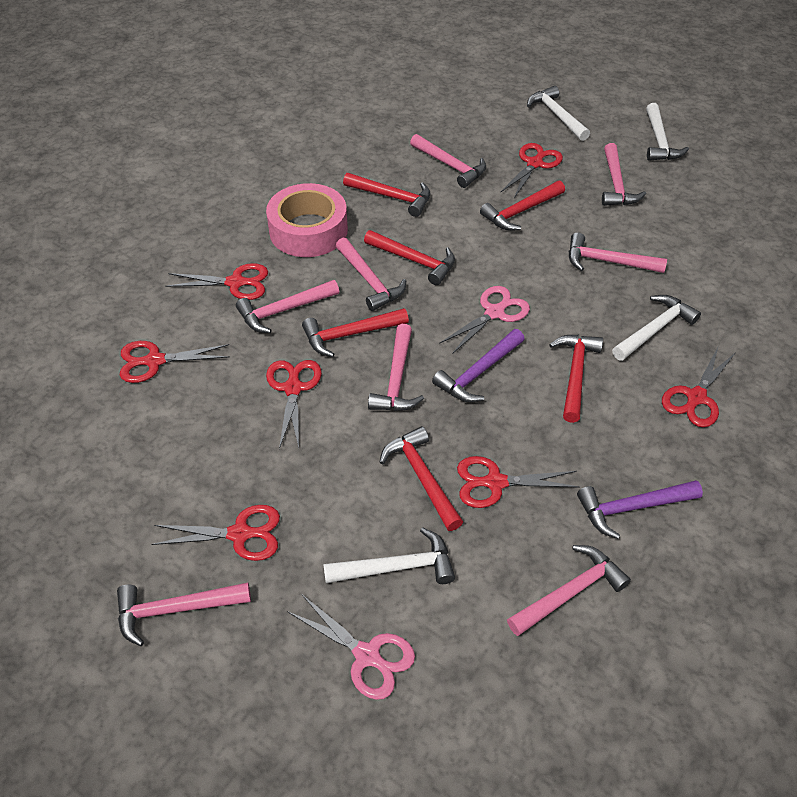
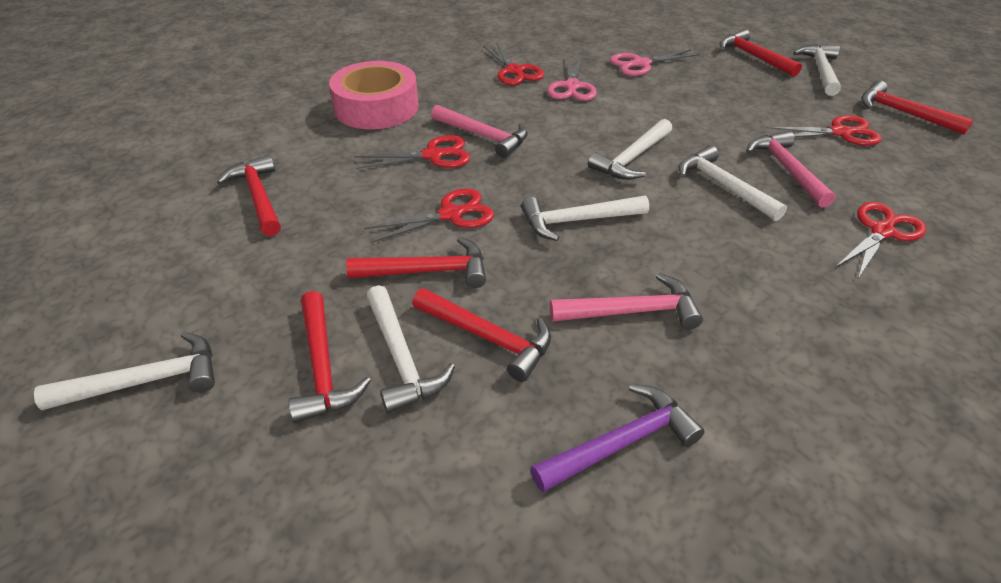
pink hammer: [117,583,251,646] [236,280,339,333] [336,237,406,311] [368,324,424,411] [410,134,486,188] [507,545,631,636] [569,232,667,273] [602,143,646,206] = 8 -> [431,105,528,158] [550,273,703,329] [746,131,836,208] = 3
purple hammer: [432,329,525,402] [577,480,703,539] = 2 -> [531,384,705,492] = 1
red scissors: [120,341,230,383] [151,505,280,561] [165,263,268,300] [266,360,322,449] [457,456,580,508] [500,143,563,198] [662,345,736,427] = 7 -> [354,135,470,169] [364,189,494,243] [483,42,544,85] [766,115,882,146] [836,202,926,280] = 5
white hammer: [323,527,455,584] [527,86,590,141] [612,295,701,361] [646,103,689,161] = 4 -> [34,332,215,410] [366,285,455,413] [521,196,649,241] [588,119,672,180] [678,145,787,221] [793,44,841,96] = 6

